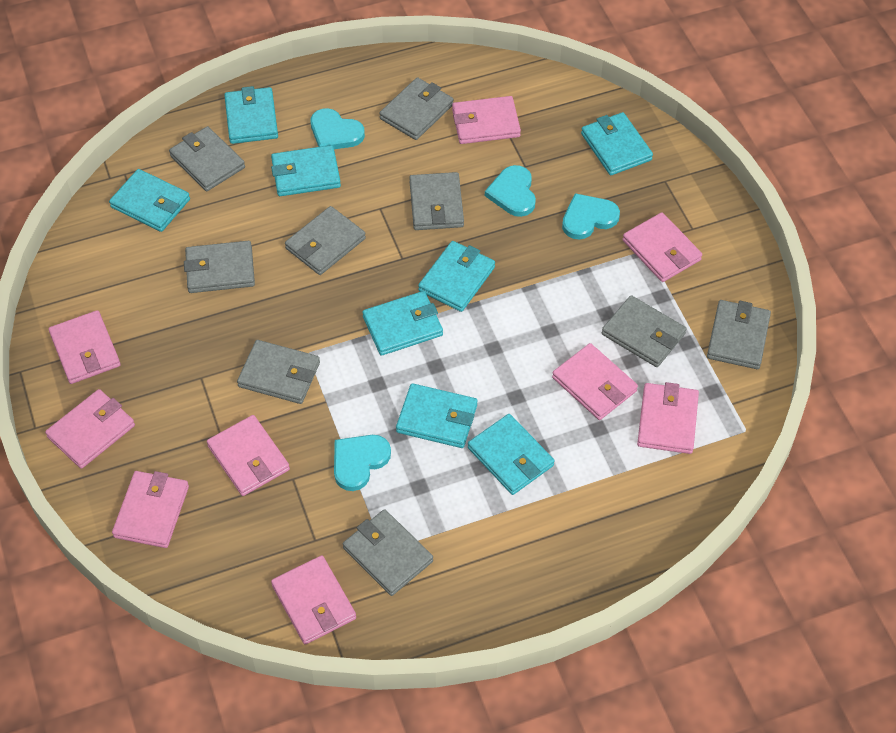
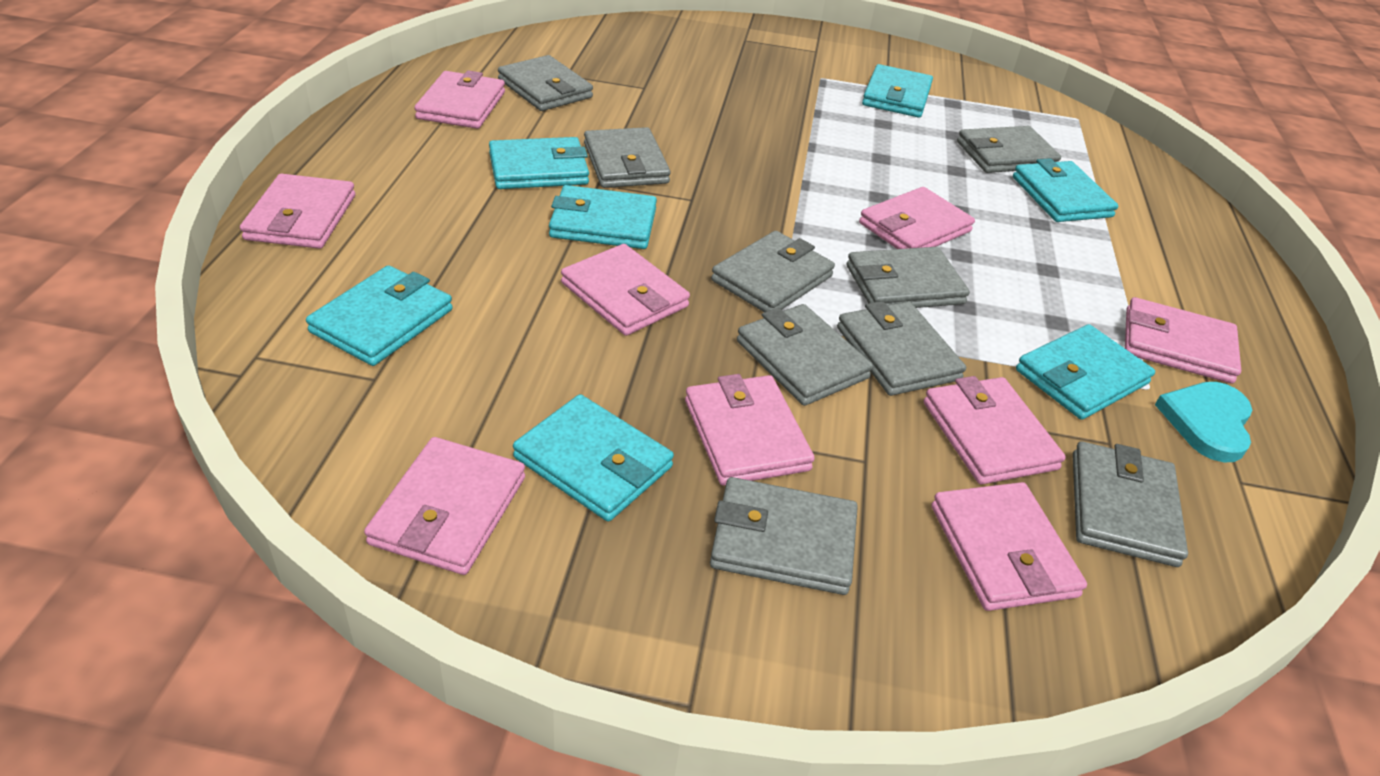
turquoise heart: [311,108,365,149] [334,435,391,491] [485,165,536,217] [562,193,620,240] = 4 -> [1155,382,1252,462] = 1
turquoise wallet: [109,169,190,232] [224,86,278,144] [271,145,341,196] [362,291,443,356] [396,383,477,448] [418,241,495,312] [468,414,554,495] [581,112,653,175] = 8 -> [306,265,453,366] [489,137,589,189] [513,394,674,522] [549,185,657,249] [862,64,933,118] [1013,158,1118,222] [1016,324,1155,420] = 7

